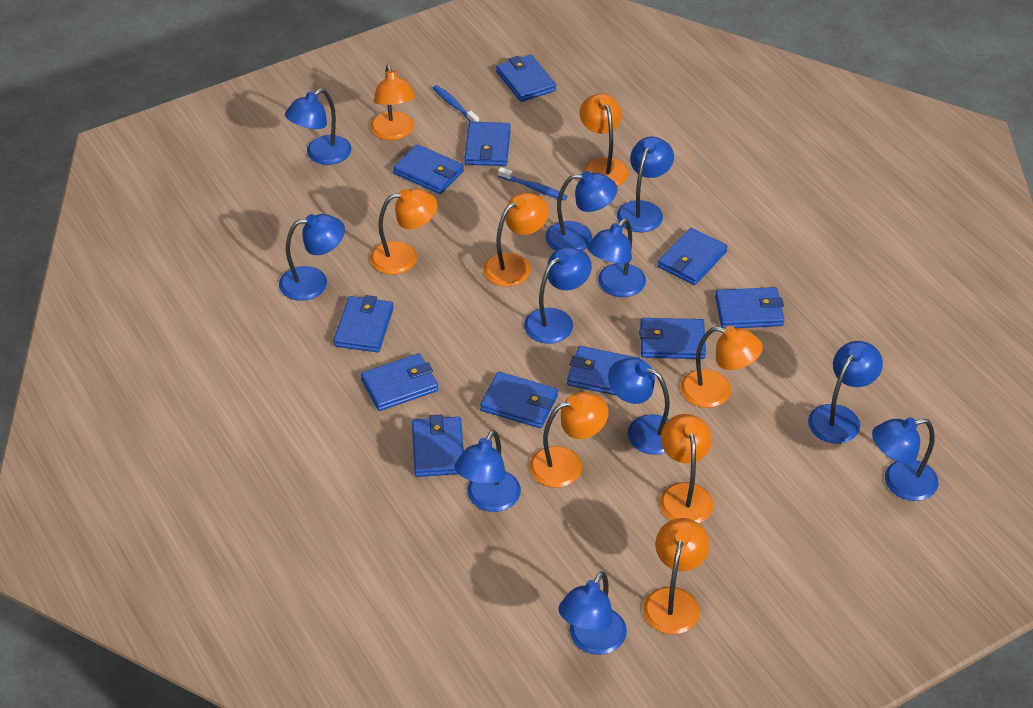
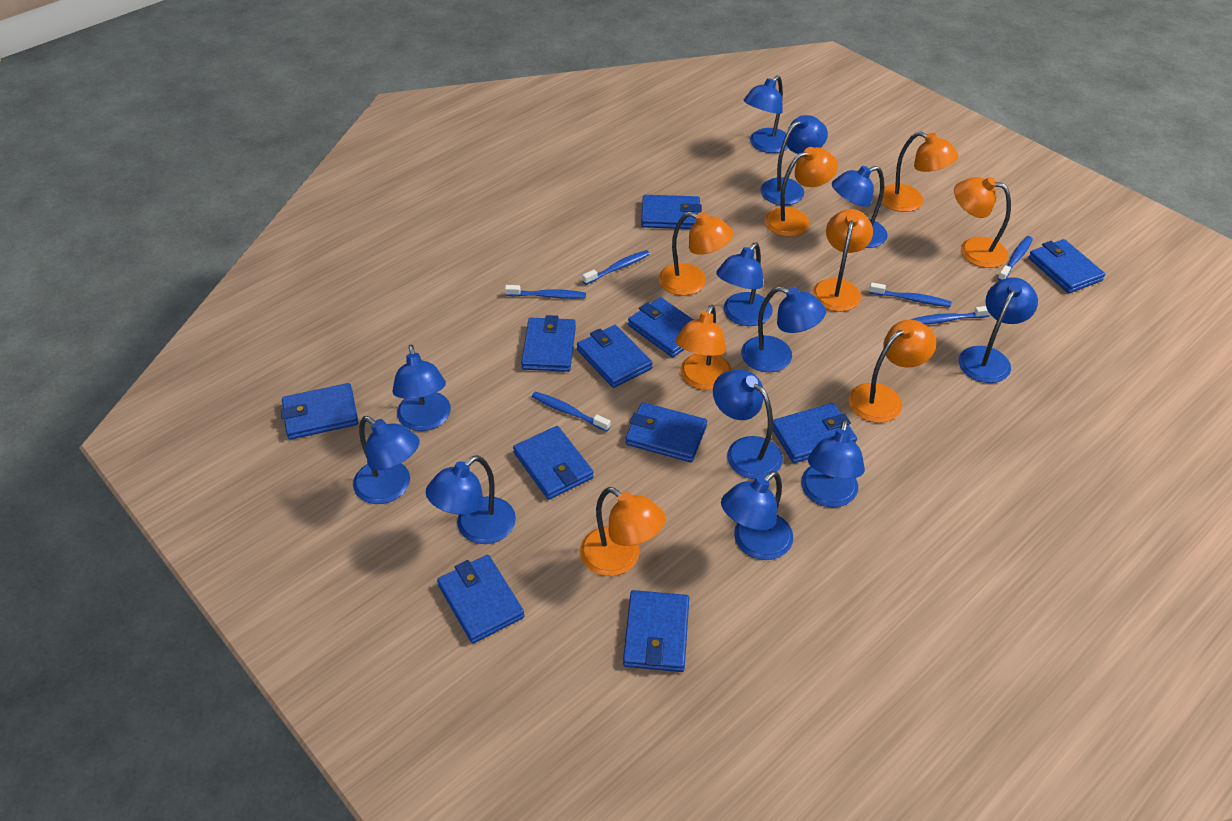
blue lamp: [279,214,345,301] [285,89,351,165] [454,430,521,512] [524,247,592,344] [545,171,618,251] [558,571,627,655] [587,219,646,297] [608,358,670,455] [617,137,674,232] [808,341,883,444] [872,417,939,501] = 11 -> [353,416,420,504] [392,344,451,431] [426,455,516,544] [713,370,783,479] [716,243,773,326] [721,471,793,560] [741,286,826,372] [744,76,788,153] [760,115,828,205] [801,419,865,507] [832,166,888,248] [959,277,1038,383] = 12
blue toothbrush: [433,85,479,122] [498,167,568,201] = 2 -> [505,285,586,299] [532,391,610,431] [582,250,650,285] [869,283,952,307] [911,306,990,325] [998,236,1033,281] = 6

